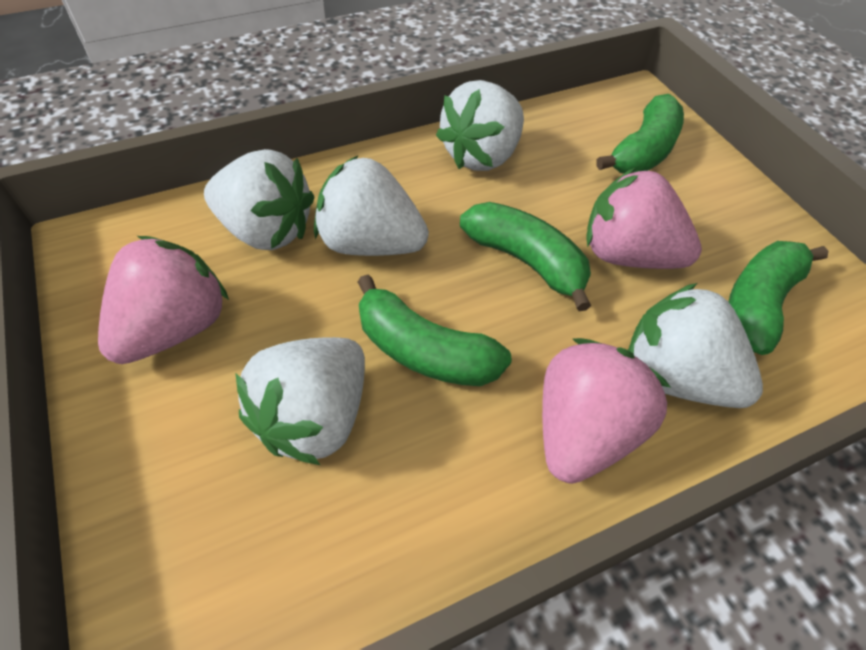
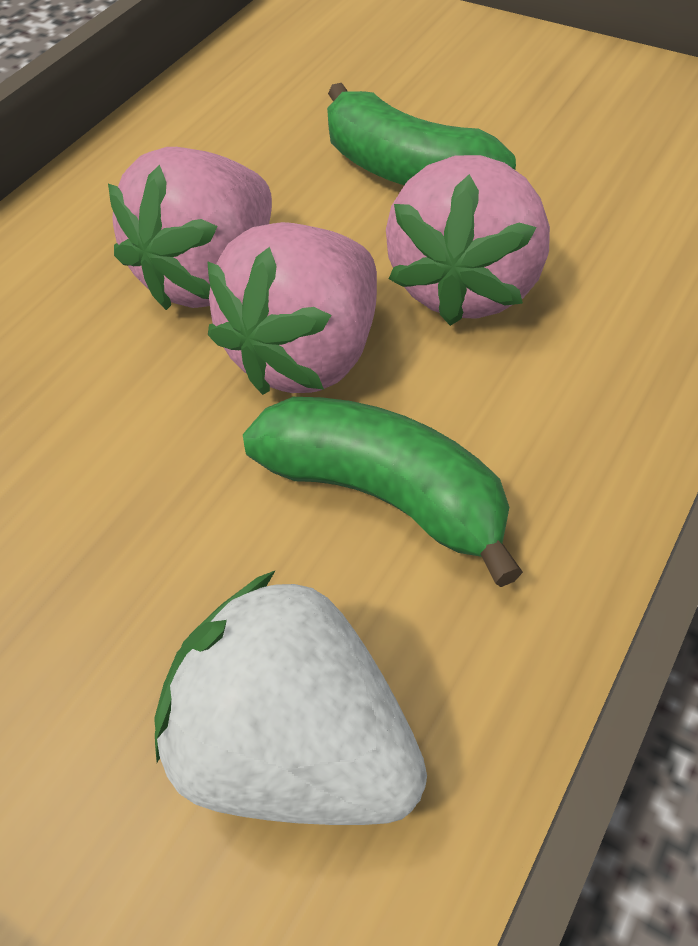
green banana: [358,275,512,386] [460,202,591,311] [596,94,684,173] [729,241,829,355] = 4 -> [243,397,523,587] [327,83,516,185] = 2
white strawberry: [204,149,314,250] [235,337,365,465] [314,156,429,256] [436,80,524,171] [628,283,763,408] = 5 -> [154,570,427,825] = 1

